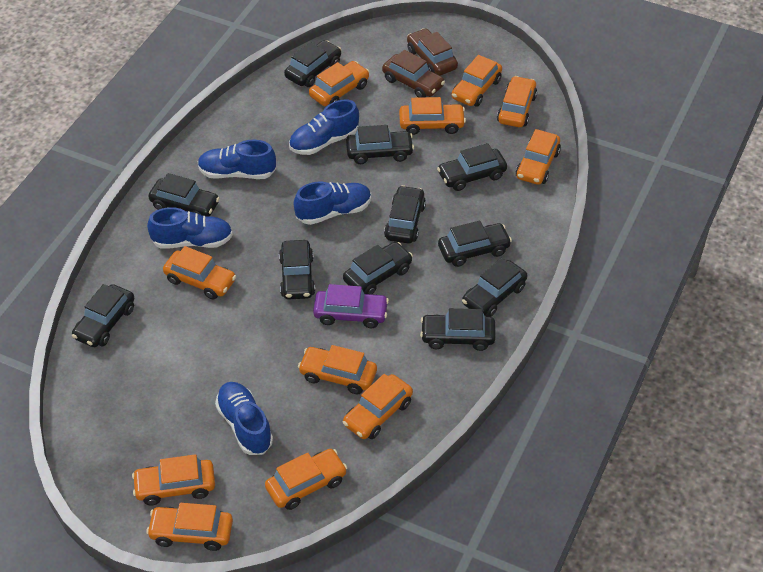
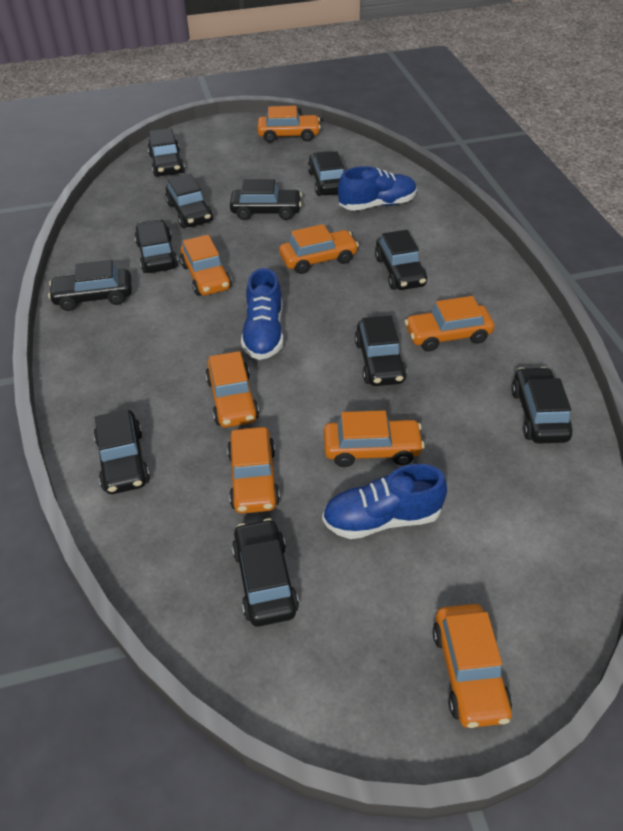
blue shoe: [147,207,233,249] [198,140,276,179] [215,382,273,455] [289,100,359,155] [294,181,371,225] = 5 -> [241,268,283,360] [322,464,447,539] [338,166,417,211] = 3
brown car: [382,50,445,98] [407,28,458,76] = 2 -> none = 0
orange car: [132,454,215,506] [146,503,233,551] [163,246,236,299] [265,449,347,510] [298,345,377,394] [309,61,369,106] [343,374,413,439] [399,97,466,135] [452,55,502,107] [497,76,537,127] [516,129,561,185] = 11 -> [180,235,232,296] [206,351,259,428] [227,427,280,514] [257,106,321,143] [279,224,359,274] [324,410,425,467] [405,296,494,351] [432,604,512,728] = 8
purple car: [313,284,389,328] = 1 -> none = 0

